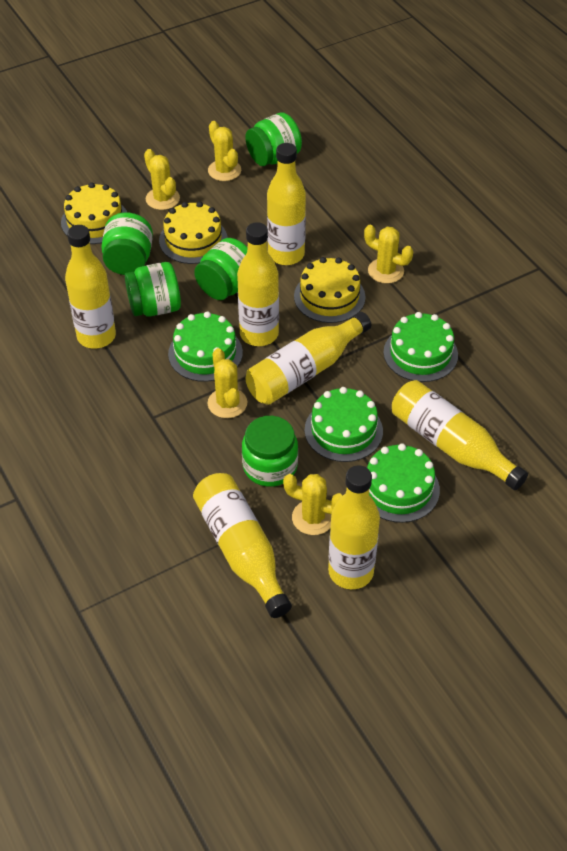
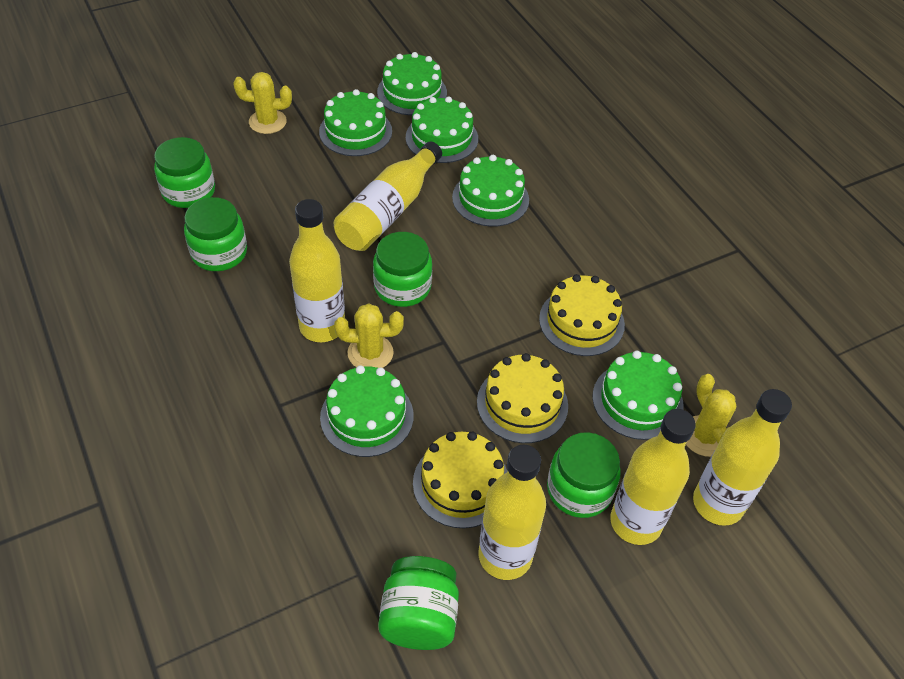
green cake: [168,311,243,382] [305,387,383,462] [366,443,440,523] [383,312,458,382] = 4 -> [319,89,392,156] [320,365,414,457] [377,52,447,115] [406,96,478,163] [452,155,529,227] [593,351,684,440] = 6
yellow bottle: [65,225,116,349] [193,473,292,618] [237,222,279,346] [246,312,371,405] [267,143,306,265] [328,465,380,589] [392,380,528,490] = 7 -> [289,199,345,342] [334,142,442,251] [478,445,546,580] [610,409,696,545] [693,389,792,526] = 5
yellow cactus: [144,149,180,210] [208,121,241,181] [208,348,247,418] [283,474,343,535] [364,225,413,284] = 5 -> [233,72,292,134] [334,303,404,368] [686,374,736,457] = 3

